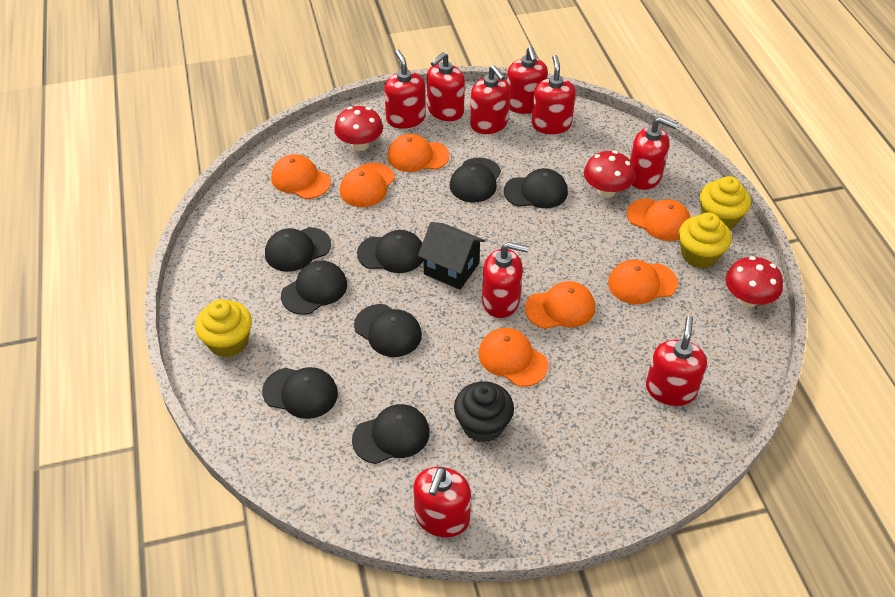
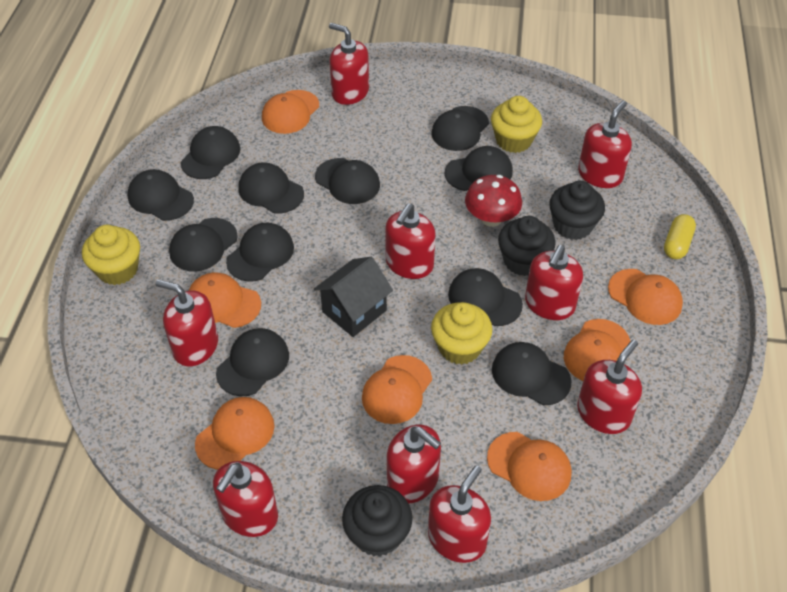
black cap: [262,367,338,419] [265,227,331,272] [281,261,347,315] [352,404,430,464] [354,304,422,357] [357,230,423,273] [450,158,501,202] [504,168,568,208] = 8 -> [127,169,194,221] [169,218,238,272] [181,126,240,179] [216,328,289,396] [226,223,294,281] [238,162,304,214] [315,158,380,204] [431,106,489,151] [444,146,513,191] [448,268,523,326] [492,342,571,405] = 11
black cupcake: [454,381,514,443] = 1 -> [342,485,413,557] [498,216,556,276] [549,181,605,240] = 3
red mushroom: [334,106,383,151] [584,151,635,198] [726,256,783,307] = 3 -> [465,175,522,227] = 1
yellow capsule: none = 0 -> [664,214,696,259] = 1

